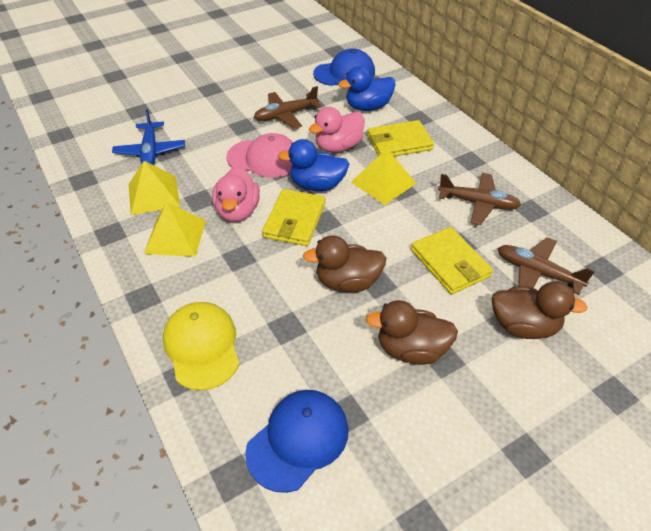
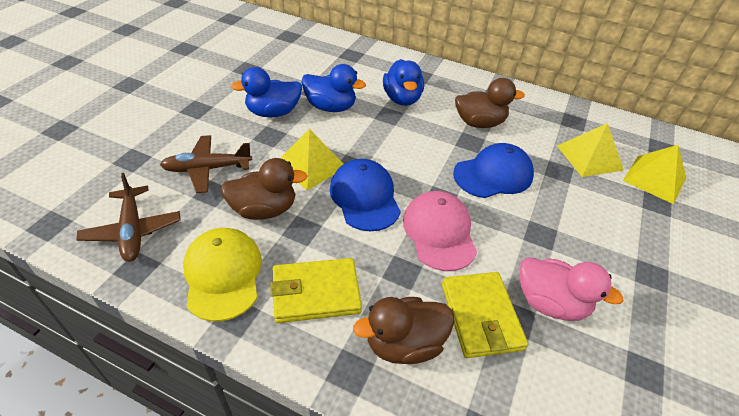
blue duck: [278,139,349,191] [339,66,396,111] = 2 -> [231,67,302,117] [301,64,366,112] [383,59,424,106] = 3
blue plane: [112,109,185,165] = 1 -> none = 0
brown plane: [254,86,321,129] [438,173,521,225] [498,237,595,295] = 3 -> [76,173,181,262] [160,135,252,193] = 2
pink duck: [212,166,260,222] [309,107,365,152] = 2 -> [519,257,624,321] = 1
yellow wallet: [262,189,325,246] [367,120,434,156] [411,227,493,294] = 3 -> [270,258,362,323] [442,272,528,358] = 2

